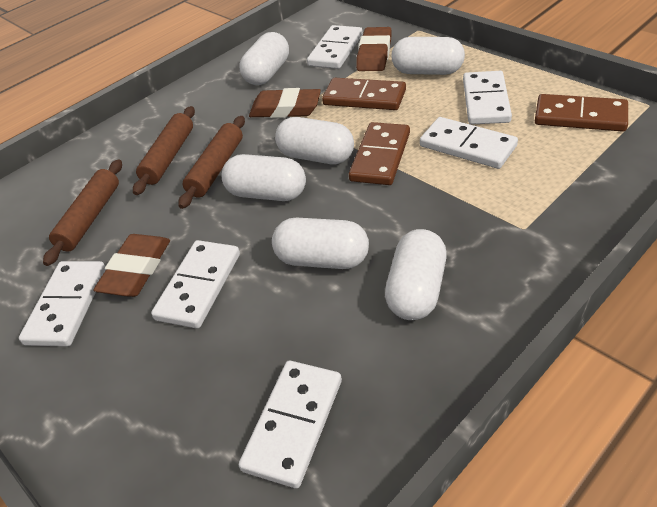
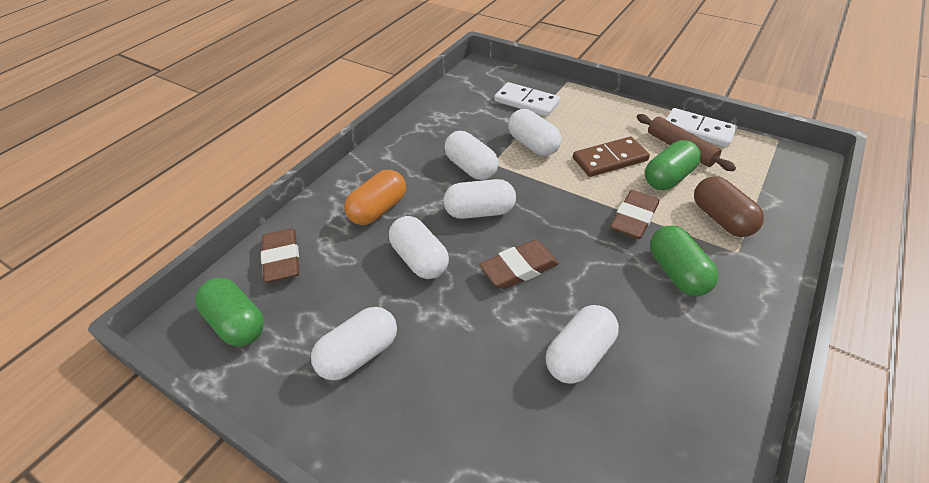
brown capsule: none = 0 -> [694,176,764,237] = 1
brown domino: [322,78,406,110] [349,122,410,185] [535,94,628,132] = 3 -> [573,137,650,177] = 1
brown rolling pin: [43,159,122,266] [133,106,195,195] [178,116,245,209] = 3 -> [637,114,736,171] = 1
green capsule: none = 0 -> [195,278,264,347] [645,140,701,190] [650,226,718,296] = 3
orange capsule: none = 0 -> [344,170,406,225] = 1
white domino: [19,261,106,347] [151,240,240,329] [239,361,342,488] [307,25,363,69] [420,117,518,169] [463,71,512,125] = 6 -> [494,82,560,116] [666,108,737,148] = 2

